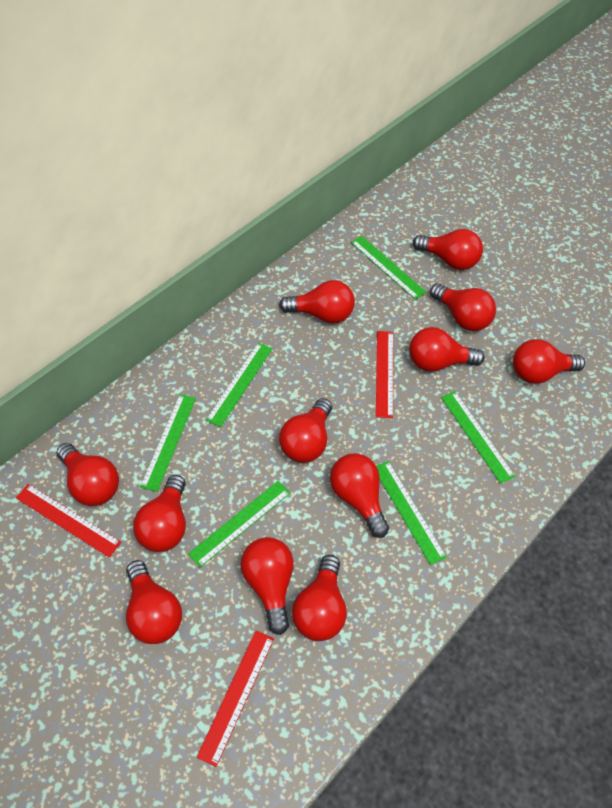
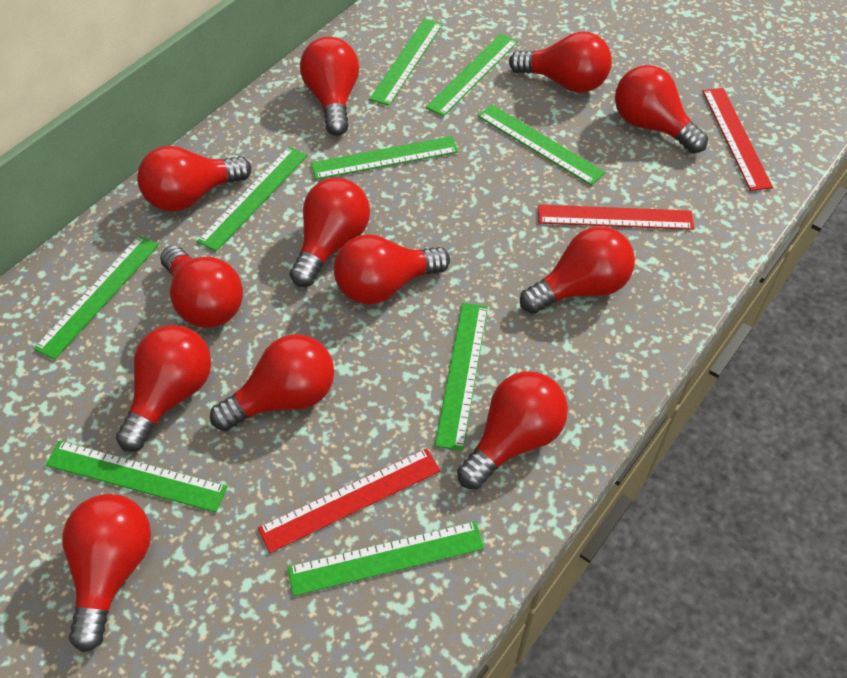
green ruler: [140,394,196,492] [188,481,290,567] [206,343,272,427] [351,236,426,300] [376,461,447,565] [441,391,515,484] = 6 -> [34,235,159,360] [46,441,228,512] [197,147,307,252] [287,521,485,596] [311,136,458,180] [369,19,443,106] [426,34,518,117] [435,303,488,451] [478,105,605,186] = 9

